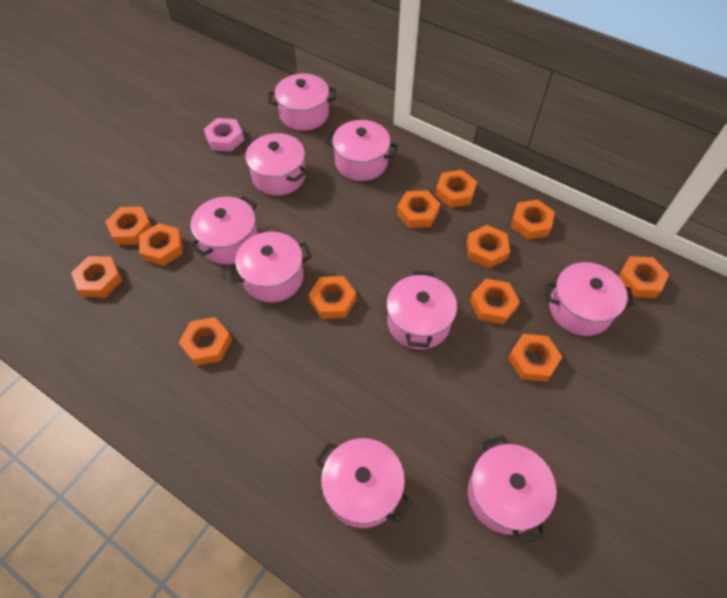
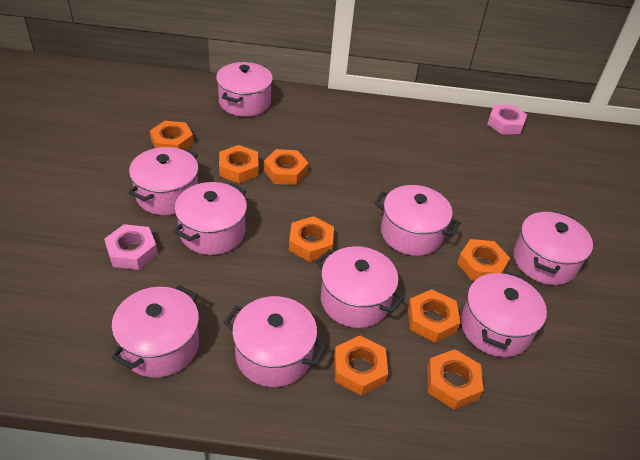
orange nut: [71,256,122,297] [105,207,152,245] [139,223,183,266] [179,317,232,366] [309,276,356,319] [397,190,440,228] [435,170,477,208] [467,225,510,268] [470,279,520,324] [508,334,562,382] [511,200,555,240] [618,256,669,298] = 12 -> [150,121,194,149] [219,145,259,183] [264,149,309,185] [289,216,334,262] [334,335,388,396] [407,289,461,343] [427,349,484,410] [457,239,510,281] = 8
pink nut: [204,118,244,152] = 1 -> [104,224,158,270] [487,105,527,134] = 2

